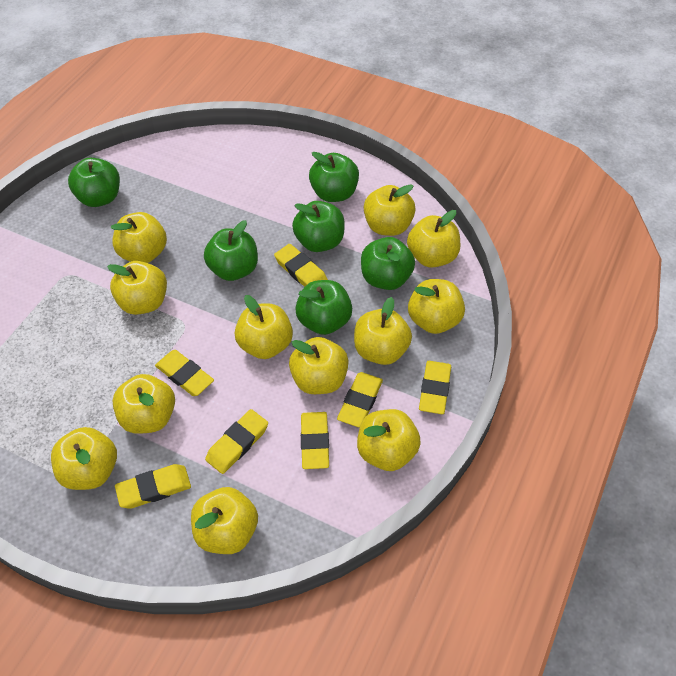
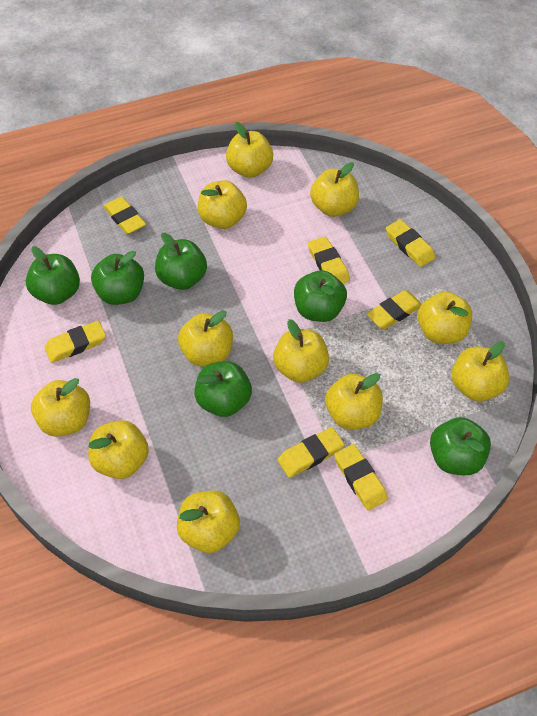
yellow apple: [51,427,117,490] [107,261,167,315] [111,212,167,263] [113,374,175,434] [191,487,258,554] [235,295,293,359] [289,337,349,394] [354,297,412,365] [357,409,421,471] [364,184,416,236] [407,210,460,268] [408,279,465,334] = 12 -> [31,378,90,437] [88,420,149,479] [177,490,240,553] [178,311,233,367] [198,180,247,229] [226,122,273,178] [273,319,329,383] [310,162,359,217] [325,373,383,430] [417,292,472,344] [451,341,509,401] = 11

